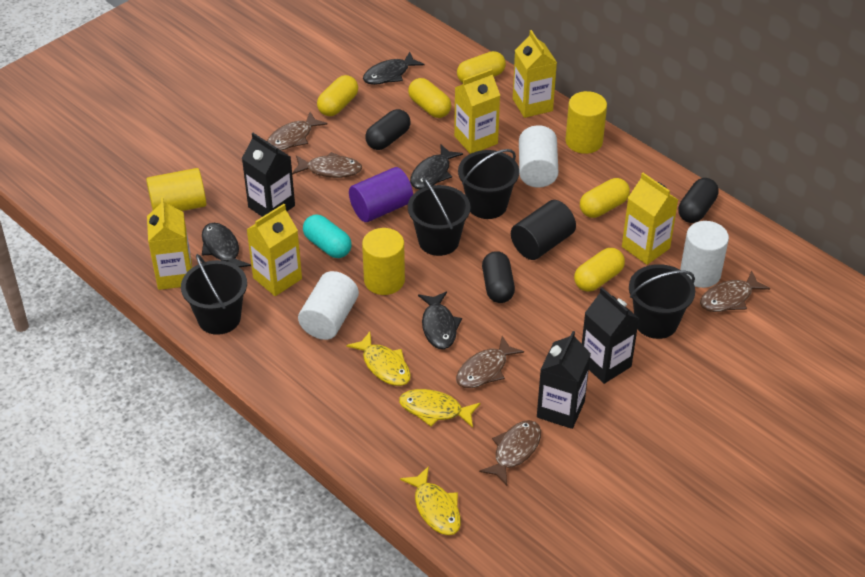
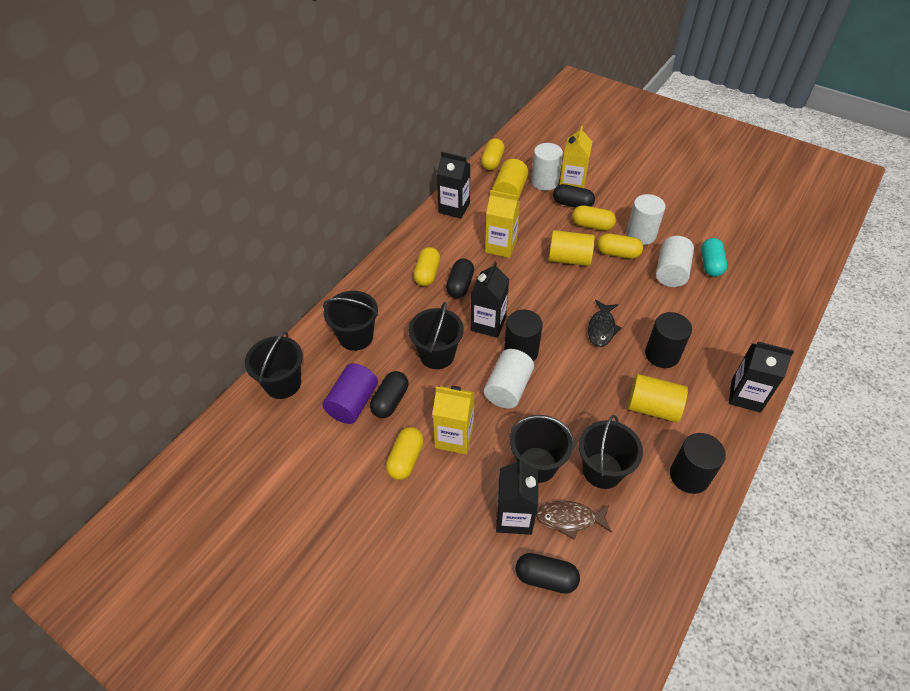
black bucket: [181,254,247,335] [408,178,470,256] [458,149,519,219] [629,264,695,339] = 4 -> [245,332,303,399] [323,291,378,351] [408,302,464,369] [509,415,574,483] [579,415,643,489] = 5
black capsule: [365,109,411,150] [482,251,515,303] [678,178,719,223] = 3 -> [370,371,408,418] [446,259,474,298] [516,553,580,594] [553,184,595,208] = 4
black carton: [242,133,295,217] [537,331,591,429] [582,287,639,384] = 3 -> [437,152,470,219] [471,262,509,338] [496,457,538,535] [729,342,794,413] = 4
black cylinder: [511,200,576,260] = 1 -> [504,310,543,362] [645,312,692,368] [670,433,726,494] = 3
black fish: [202,223,251,267] [363,52,424,85] [410,144,463,189] [418,291,462,349] = 4 -> [588,300,622,347] = 1
brown fish: [267,112,328,150] [292,152,362,178] [456,336,524,388] [479,420,541,486] [700,271,770,312] = 5 -> [536,501,612,540] = 1
white cylinder: [298,271,359,340] [519,125,558,187] [680,221,729,288] = 3 -> [484,349,534,409] [531,143,563,191] [626,194,666,245] [656,236,694,287] = 4
yellow carton: [147,197,192,290] [246,204,302,296] [454,69,500,154] [513,30,557,118] [622,173,678,265] = 5 -> [432,386,474,454] [485,190,520,258] [560,126,592,188] = 3
yellow fish: [346,331,411,386] [399,389,481,428] [400,466,461,535] = 3 -> none = 0

